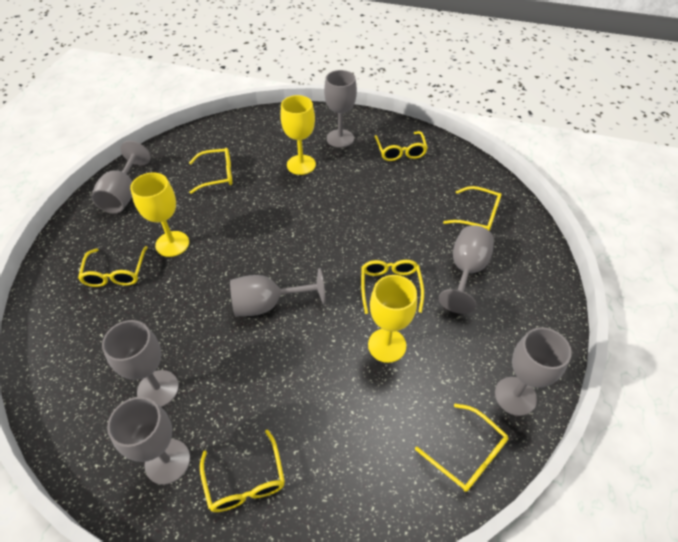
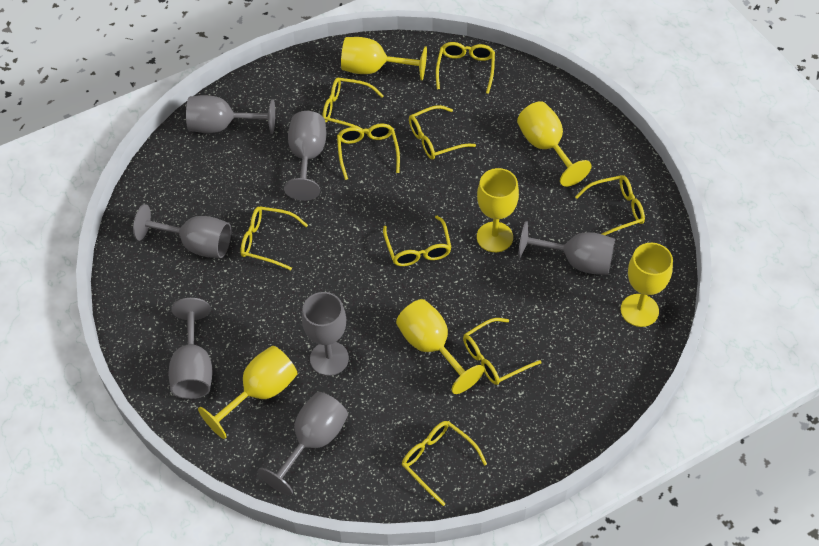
yellow glasses: [78,246,148,287] [189,148,232,194] [200,429,285,512] [361,260,424,314] [374,131,428,161] [415,404,508,492] [443,186,502,231] = 7 -> [240,206,308,270] [322,77,384,134] [337,124,400,180] [383,216,452,266] [402,421,487,506] [409,105,476,159] [436,42,495,94] [463,318,542,385] [575,175,645,235] = 9
yellow goblet: [130,172,189,257] [280,95,316,175] [368,275,417,363] = 3 -> [198,346,298,439] [341,37,427,80] [396,299,484,394] [477,168,519,252] [517,101,592,187] [621,243,673,327] = 6

